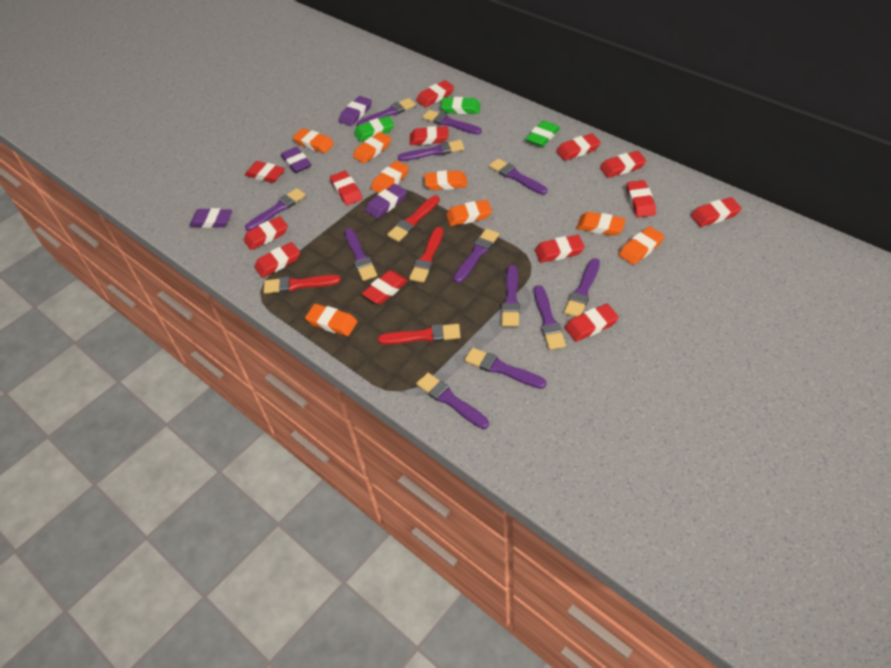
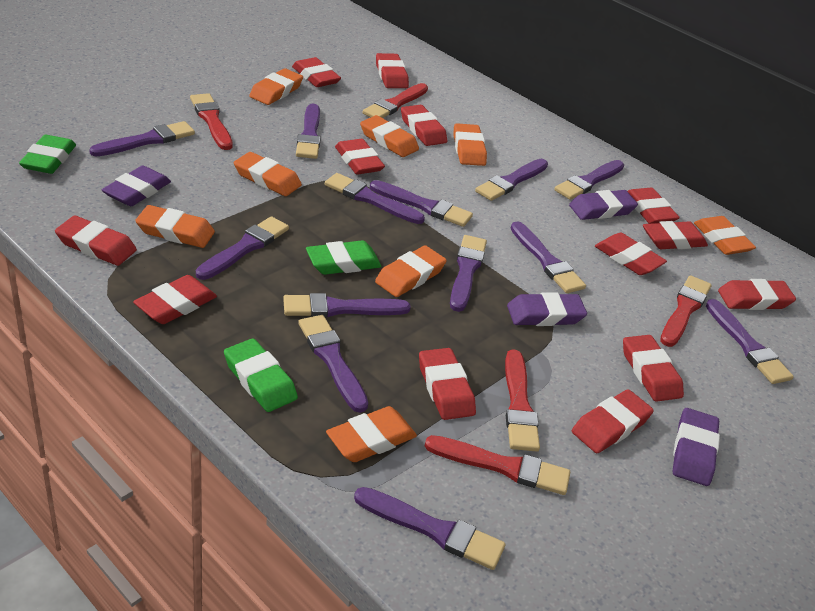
purple brush: [245,188,306,231] [345,228,377,281] [357,98,416,126] [397,140,464,161] [416,373,489,429] [422,110,482,135] [454,228,499,283] [464,347,547,389] [489,158,547,195] [502,265,520,327] [534,285,566,350] [564,258,600,317] = 12 -> [89,121,195,156] [196,216,289,280] [283,293,411,317] [296,104,321,159] [298,315,368,413] [325,173,425,224] [354,487,505,570] [370,180,473,227] [450,235,487,312] [475,159,548,201] [511,221,586,293] [554,160,624,200] [706,299,794,384] = 13
red brush: [264,275,341,294] [378,324,461,345] [387,195,440,242] [409,227,443,283] = 4 -> [190,93,233,150] [363,83,428,118] [425,435,570,495] [505,350,540,452] [660,275,711,347] = 5

